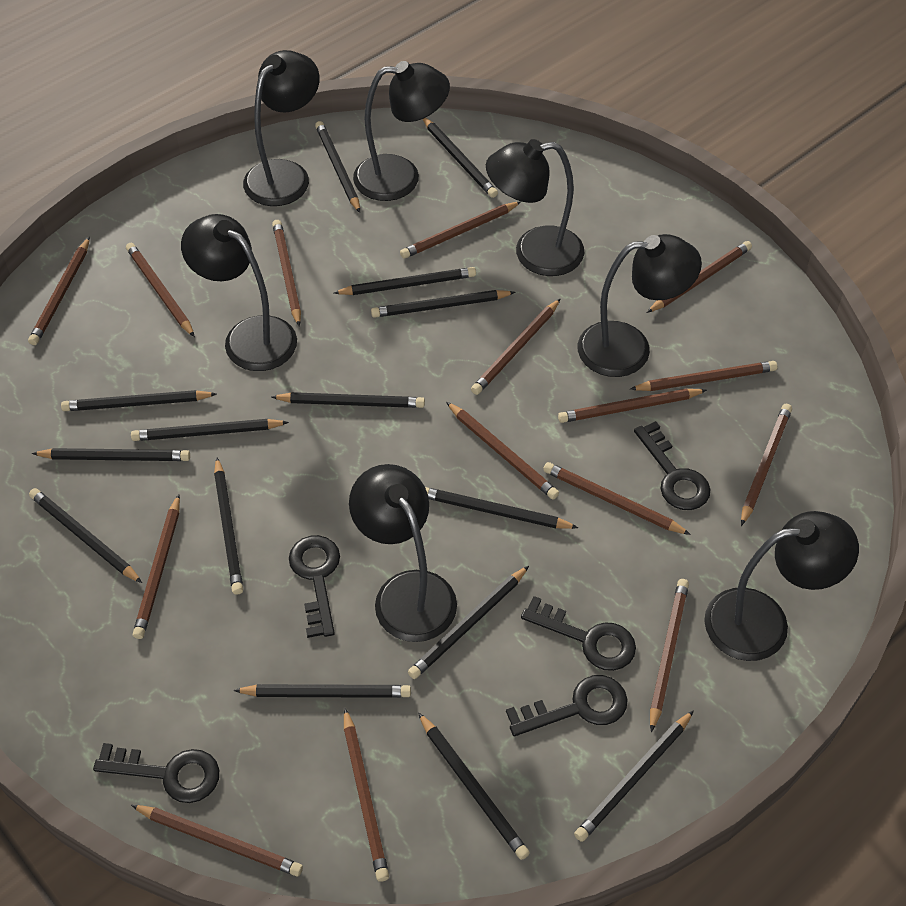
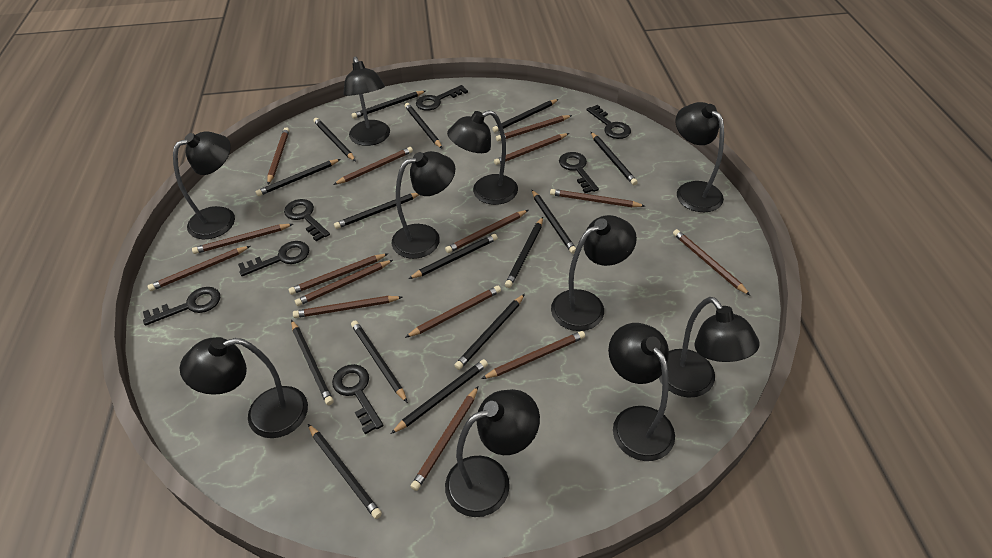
black key: [93,743,219,803] [289,535,340,638] [506,675,628,736] [521,596,636,671] [634,421,711,510] = 5 -> [143,287,220,326] [238,241,309,276] [284,199,330,242] [332,364,383,434] [416,85,468,111] [559,152,599,193] [587,105,631,139] = 7
black lamp: [181,214,297,371] [243,50,320,206] [349,464,457,642] [353,61,450,201] [486,139,584,276] [578,234,702,377] [704,511,859,661] = 7 -> [173,132,235,239] [180,337,308,438] [343,56,390,146] [392,151,455,259] [445,389,540,517] [447,110,518,205] [551,215,637,331] [608,323,675,461] [659,297,760,398] [676,102,724,212] = 10

